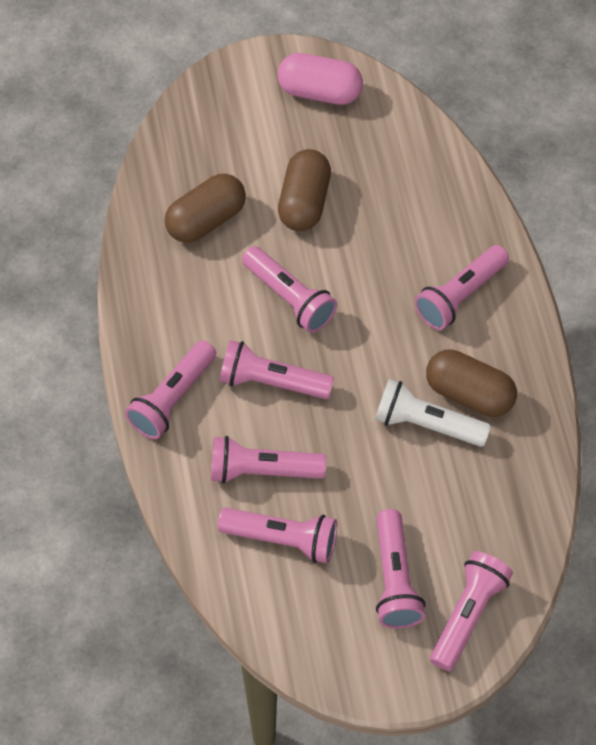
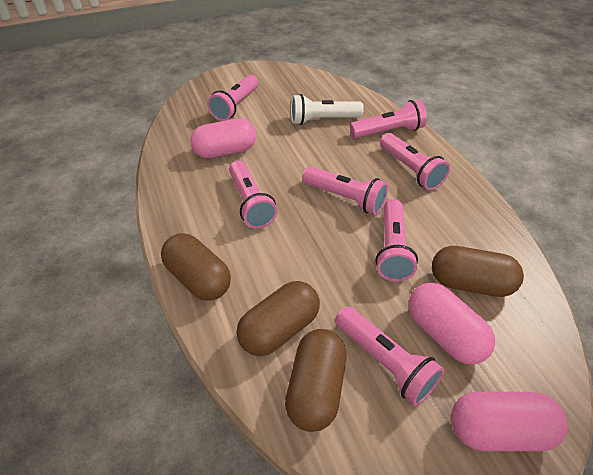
brown capsule: [165,174,246,243] [278,149,331,231] [426,349,517,417] = 3 -> [161,233,231,301] [237,281,320,356] [285,329,346,432] [432,246,524,297] = 4
pink capsule: [277,53,363,105] = 1 -> [190,118,256,158] [408,283,495,364] [451,392,568,451] = 3
pink flashlight: [125,340,216,439] [211,436,326,484] [217,508,337,563] [220,340,334,399] [242,246,337,333] [376,509,425,629] [414,245,509,330] [430,551,513,671] = 8 -> [207,75,258,121] [229,161,278,229] [303,166,388,215] [335,306,444,406] [350,99,427,138] [375,199,418,281] [380,133,450,190] = 7

